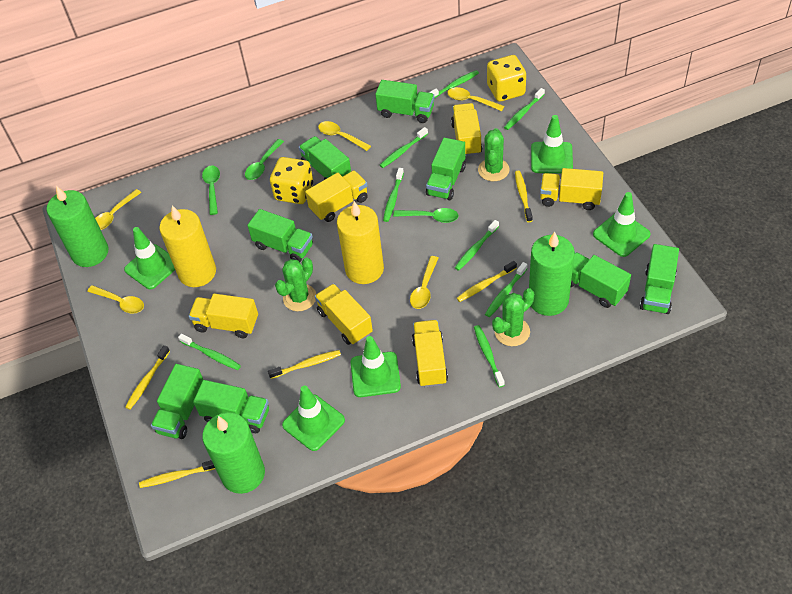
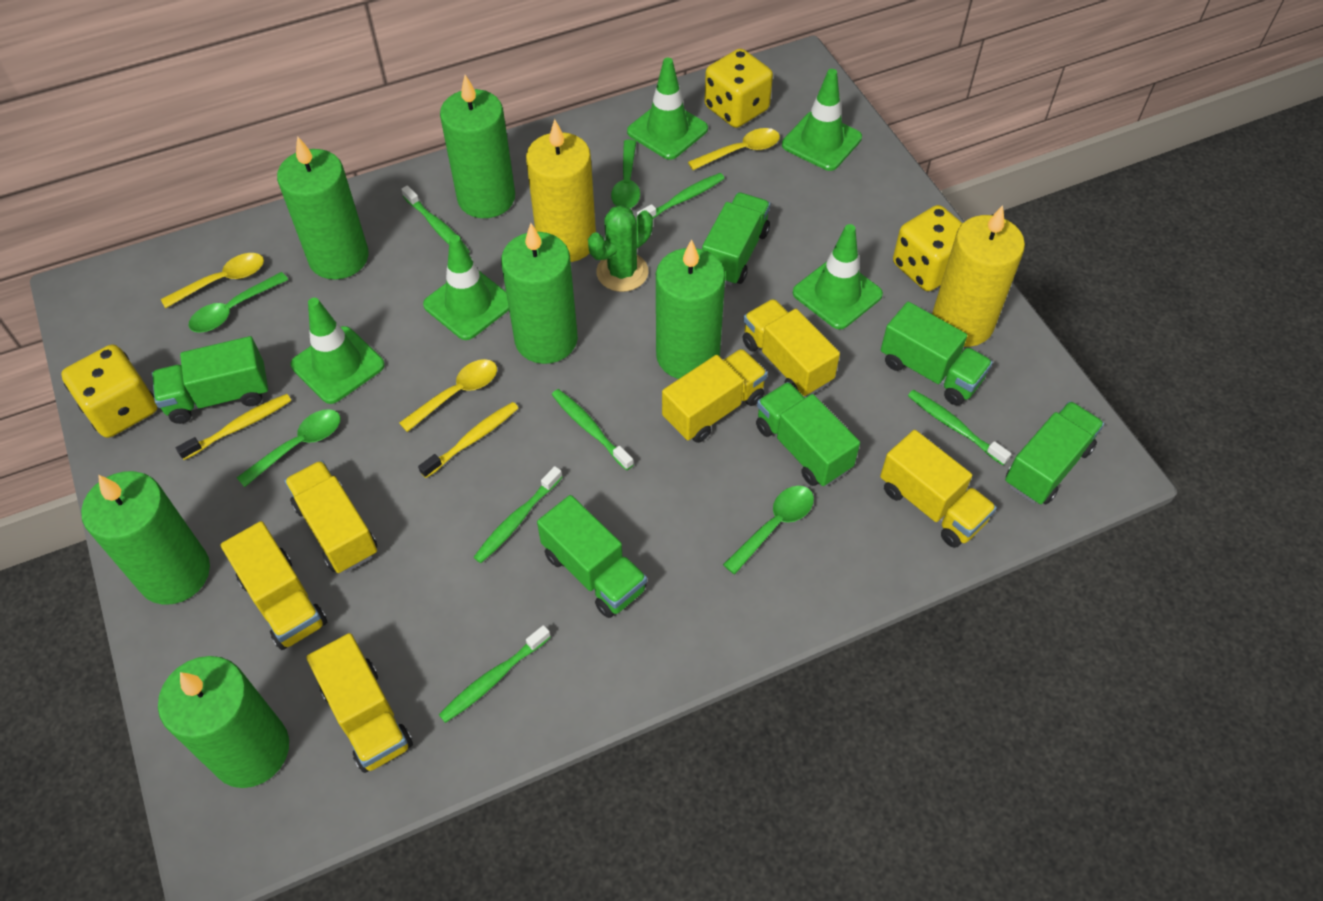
green cactus: [275,258,316,311] [478,128,510,181] [492,288,534,346] = 3 -> [588,205,653,292] = 1
green candle: [47,186,108,267] [202,412,265,494] [529,232,575,316] = 3 -> [81,471,210,605] [158,656,289,788] [277,136,369,280] [440,75,515,218] [501,223,578,364] [656,239,725,379] = 6
green spoon: [202,166,220,215] [245,139,284,180] [393,208,459,223] = 3 -> [189,272,288,333] [237,409,340,487] [611,140,640,208] [723,486,814,574] = 4
green toothbrush: [178,334,241,370] [380,127,428,168] [383,168,404,222] [428,70,479,99] [455,220,499,271] [474,325,505,387] [485,262,527,317] [504,88,545,130] = 8 -> [401,185,470,253] [439,625,551,723] [473,466,562,563] [552,389,634,470] [637,173,725,219] [908,390,1011,465] = 6
green truck: [151,364,203,439] [193,380,269,433] [247,209,313,262] [299,136,351,180] [375,80,434,123] [426,138,466,200] [571,252,631,308] [640,244,679,314] = 8 -> [152,336,268,424] [537,495,647,618] [702,192,771,286] [756,382,860,486] [881,302,993,405] [1005,401,1104,505] = 6
yellow dice: [270,157,313,204] [487,55,526,102] = 2 -> [61,345,157,438] [704,48,773,128] [893,205,963,291] = 3
yellow spoon: [87,285,144,314] [95,189,142,230] [318,121,371,151] [410,256,438,309] [447,87,504,111] = 5 -> [161,253,264,308] [399,359,497,432] [688,128,780,170] = 3
yellow toothbrush: [125,345,170,410] [139,460,215,488] [268,350,341,379] [457,261,517,302] [515,171,533,222] = 5 -> [176,394,291,460] [418,402,518,478] = 2

